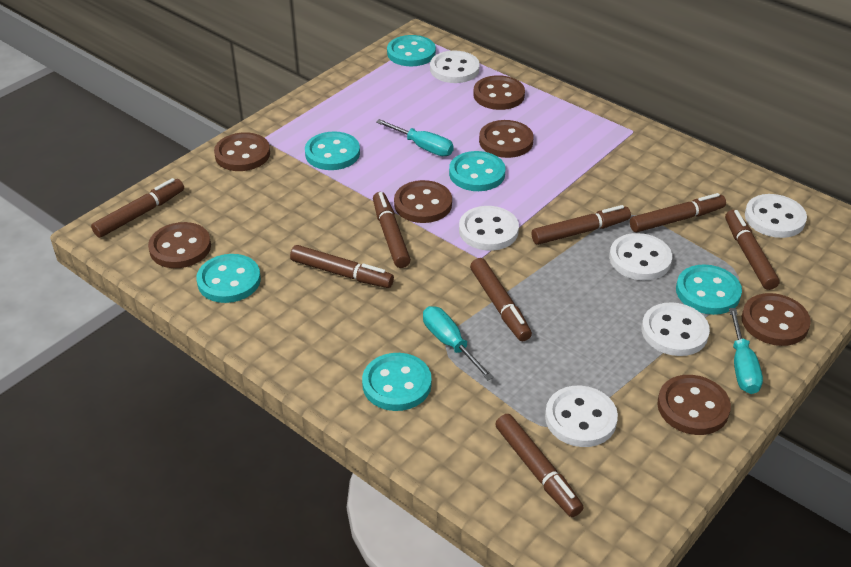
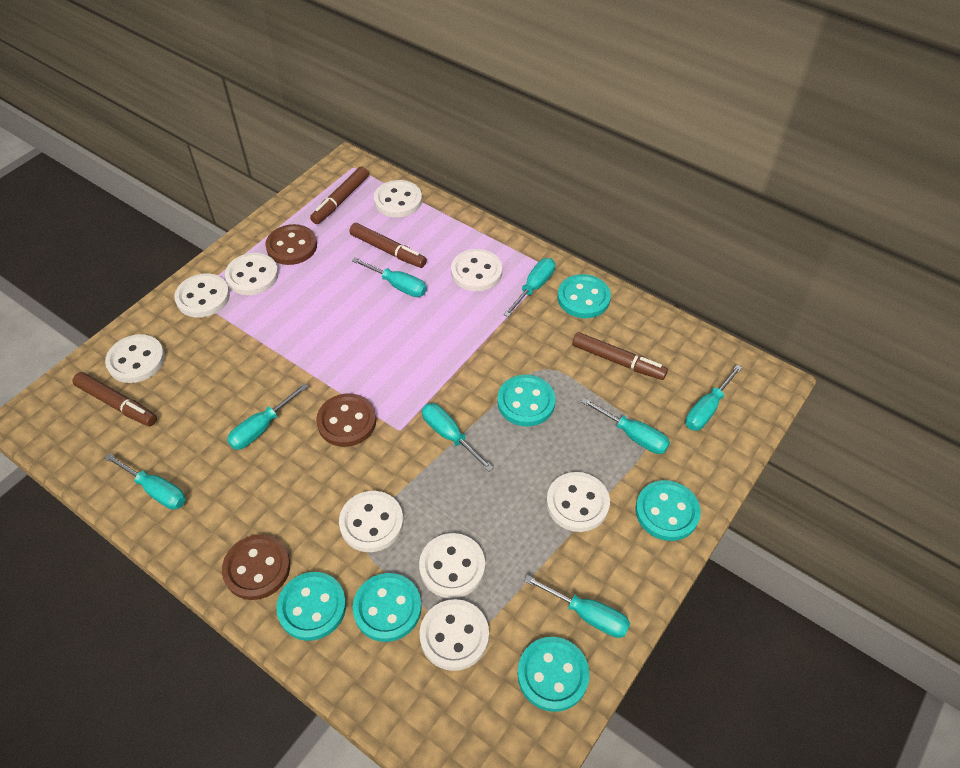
brown button: [148,222,211,268] [214,132,270,171] [394,180,452,223] [473,75,525,110] [479,120,534,158] [657,375,731,435] [742,293,811,346] = 7 -> [222,534,290,600] [265,224,317,265] [316,393,376,447] = 3
brown marker: [91,178,184,238] [290,245,394,288] [373,192,411,268] [470,258,532,341] [495,414,584,517] [532,205,631,245] [630,193,726,232] [725,210,780,290] = 8 -> [72,372,157,426] [310,166,369,224] [349,223,427,268] [572,332,668,380] = 4
turquoise screwdriver: [376,119,454,156] [423,306,494,380] [729,308,763,394] = 3 -> [105,453,186,510] [227,383,308,450] [352,258,427,297] [422,403,494,471] [504,258,555,317] [524,575,630,638] [581,398,670,454] [685,365,742,431] = 8
white button: [430,51,480,83] [459,206,519,251] [545,386,618,447] [609,233,672,280] [642,302,710,356] [745,194,807,238] = 6 -> [105,334,165,383] [174,274,230,318] [225,253,279,295] [339,491,404,552] [374,180,422,217] [419,533,485,598] [420,599,489,671] [451,249,502,291] [546,472,610,532] = 9

